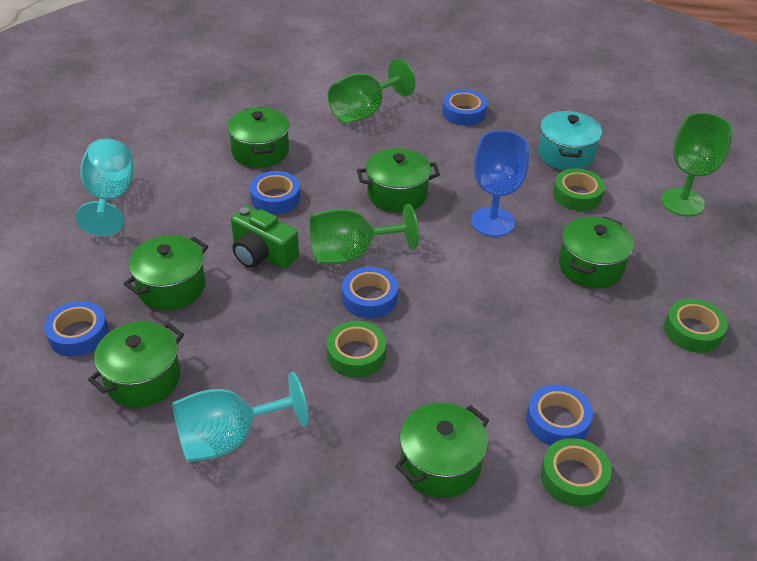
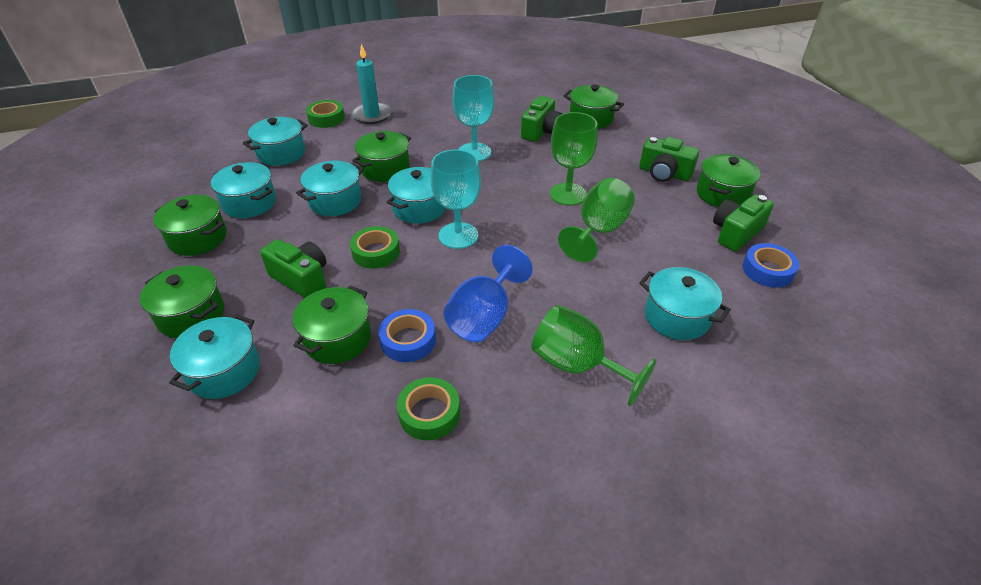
blue tape: [44,301,108,357] [250,171,300,214] [342,267,398,319] [442,89,487,126] [526,384,593,446] = 5 -> [379,309,436,362] [743,243,799,288] = 2
green camera: [231,206,299,269] = 1 -> [260,239,326,298] [521,96,562,142] [639,137,699,182] [713,194,774,251] = 4
green tape: [327,321,386,378] [541,438,612,507] [553,168,605,211] [664,298,728,353] = 4 -> [306,100,345,128] [350,226,400,269] [397,377,460,440] = 3
turquoise candle: none = 0 -> [352,44,392,124] = 1
turquoise pot: [538,110,602,170] = 1 -> [169,314,260,399] [211,162,276,218] [243,117,308,166] [296,161,364,216] [387,167,446,224] [639,267,731,340] = 6

